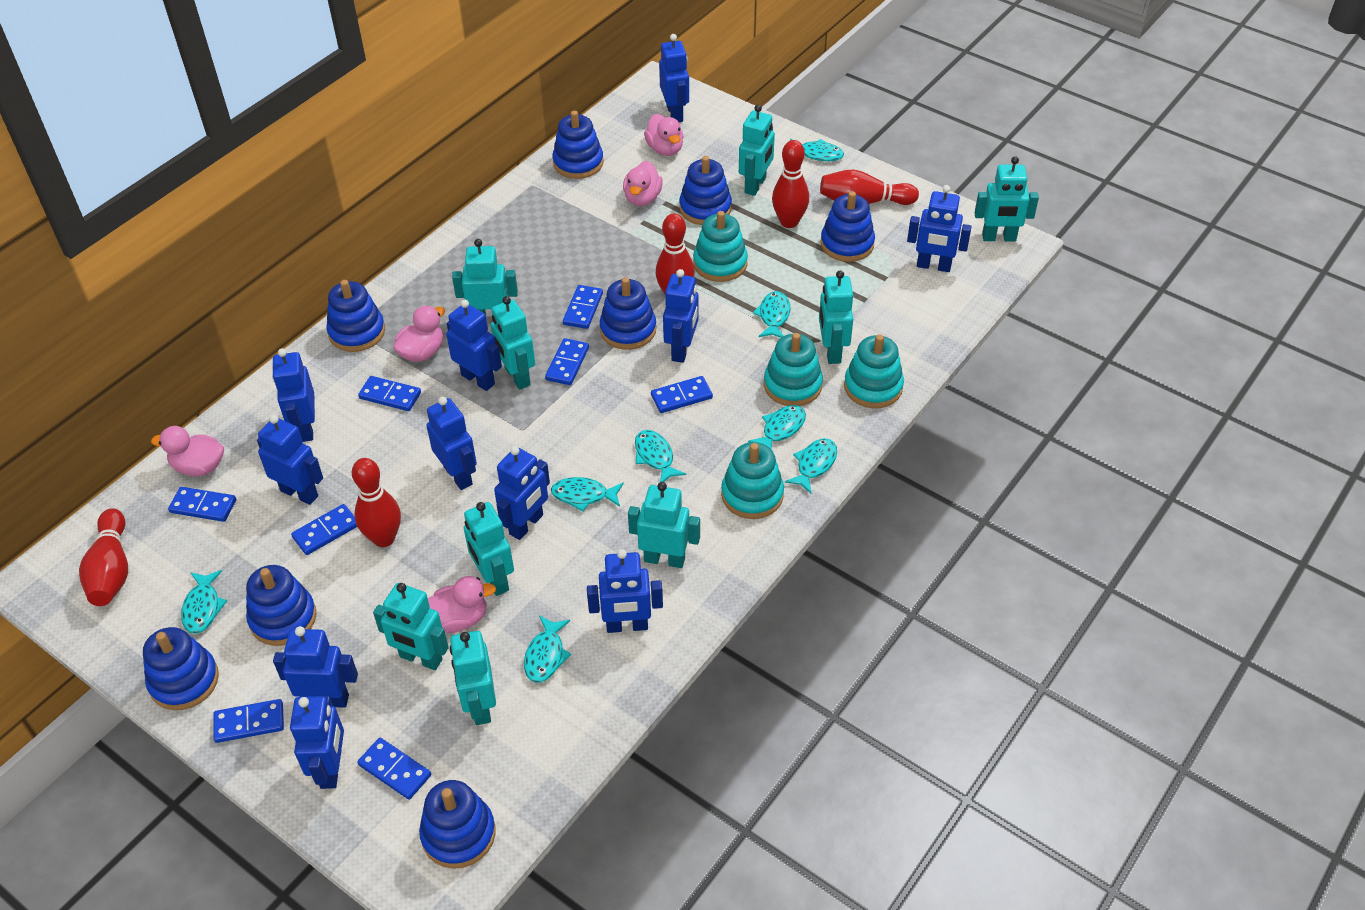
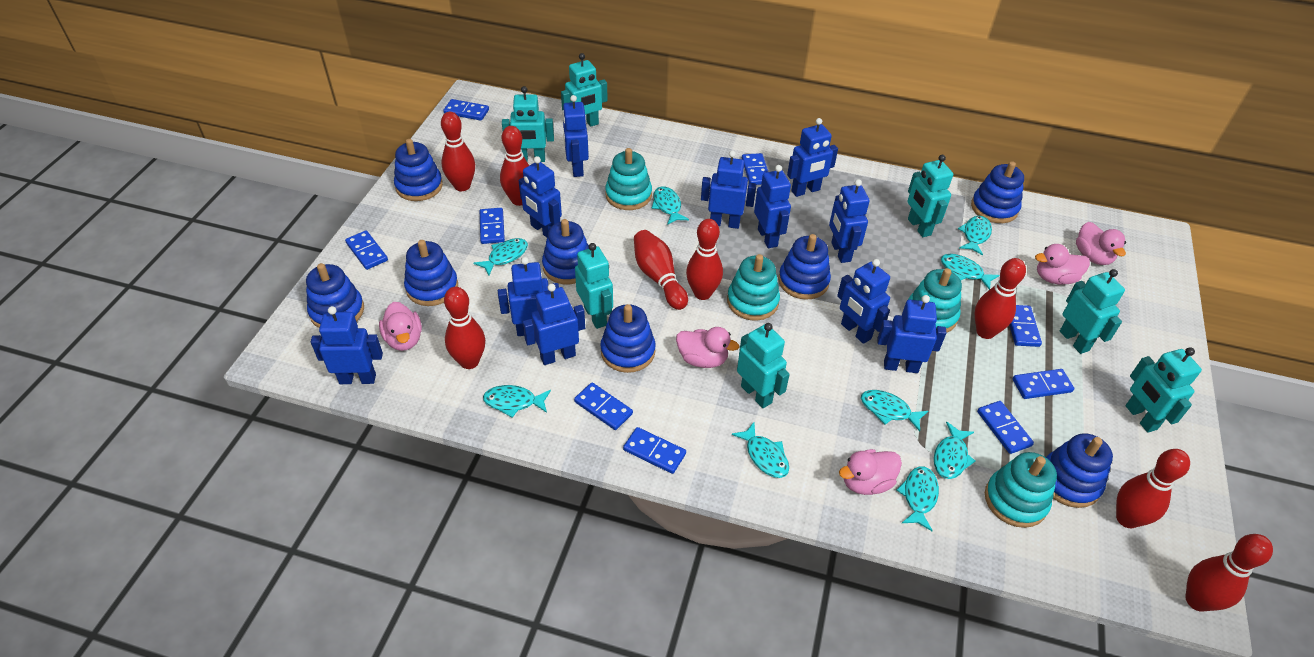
blue domino: [168,487,236,522] [214,699,284,743] [291,504,357,555] [357,738,431,800] [358,376,421,411] [545,338,589,385] [563,285,603,329] [651,376,713,413] = 8 -> [345,230,388,270] [443,99,489,121] [480,208,505,244] [574,383,633,430] [623,427,686,474] [742,153,768,185] [977,401,1034,454] [1009,305,1042,347] [1013,369,1074,399] = 9
red bowling pin: [79,508,128,606] [352,458,401,547] [656,213,695,294] [772,140,809,228] [820,170,919,205] = 5 -> [441,112,475,191] [444,287,485,369] [500,126,529,206] [634,230,688,310] [686,219,723,300] [975,258,1026,339] [1116,449,1190,528] [1185,534,1273,612] = 8
turquoise fish: [181,570,227,634] [524,615,571,683] [551,477,624,512] [635,430,686,482] [748,405,806,450] [753,291,790,338] [785,438,837,494] [790,138,844,161] = 8 -> [473,238,528,275] [483,385,551,418] [652,186,689,225] [732,422,789,478] [861,390,928,432] [896,466,939,531] [934,422,975,479] [941,254,1000,290] [958,216,992,255] = 9
turquoise robot: [373,583,449,670] [450,631,496,725] [452,239,518,315] [464,502,514,596] [491,296,535,390] [628,482,700,568] [739,105,775,196] [819,271,853,364] [975,156,1039,242] = 9 -> [502,86,554,162] [561,53,608,127] [575,243,613,329] [737,323,790,408] [907,155,953,237] [1060,269,1125,354] [1125,347,1202,433] = 7

